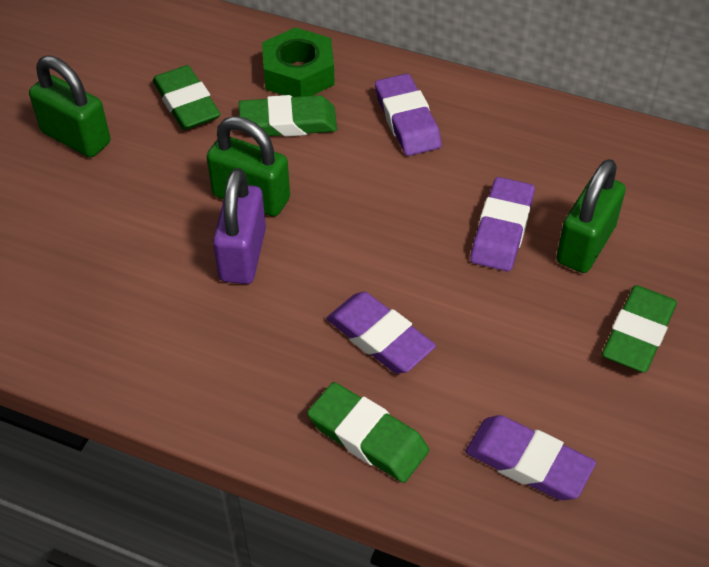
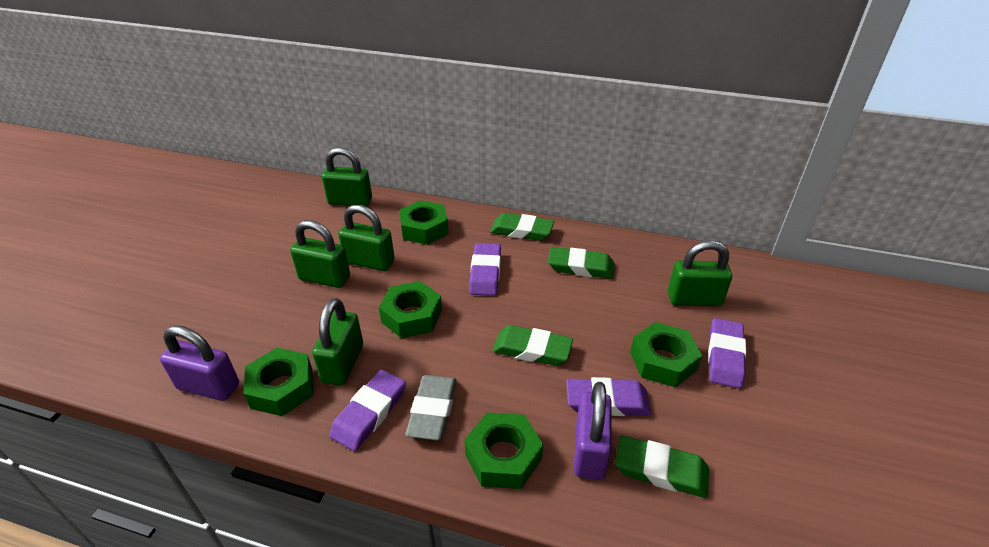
green nut: [262,27,335,97] = 1 -> [243,348,314,416] [379,281,442,338] [399,200,449,245] [464,413,543,489] [630,322,702,388] = 5
green padlock: [29,55,110,157] [207,116,290,217] [556,159,626,273] = 3 -> [290,220,350,288] [312,298,363,386] [322,147,372,206] [338,205,395,271] [668,240,732,306] = 5
grey eraser: none = 0 -> [405,375,457,441] = 1
purple padlock: [213,168,266,284] = 1 -> [160,325,239,401] [574,382,612,480] = 2

